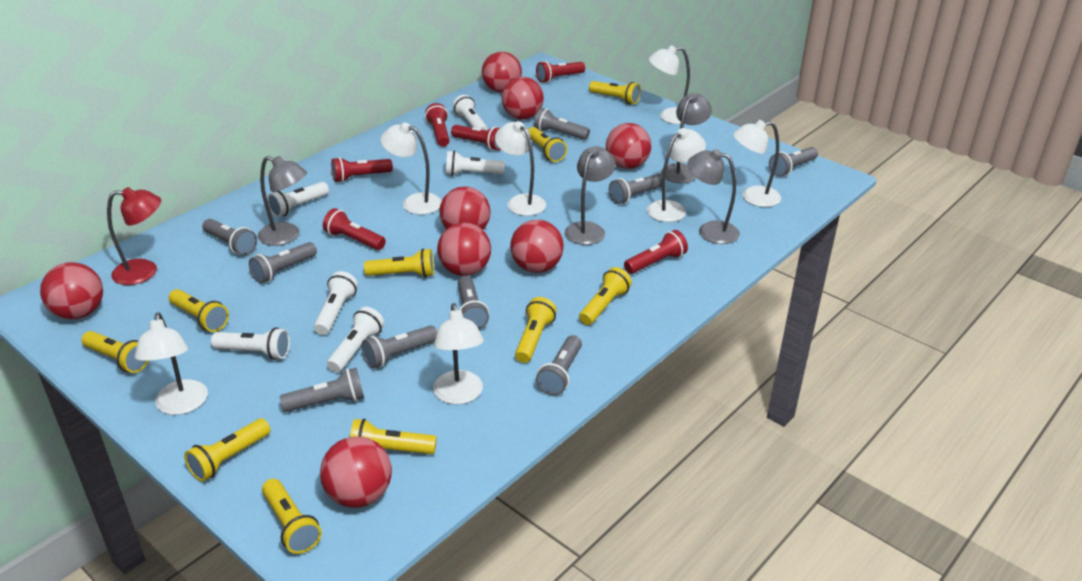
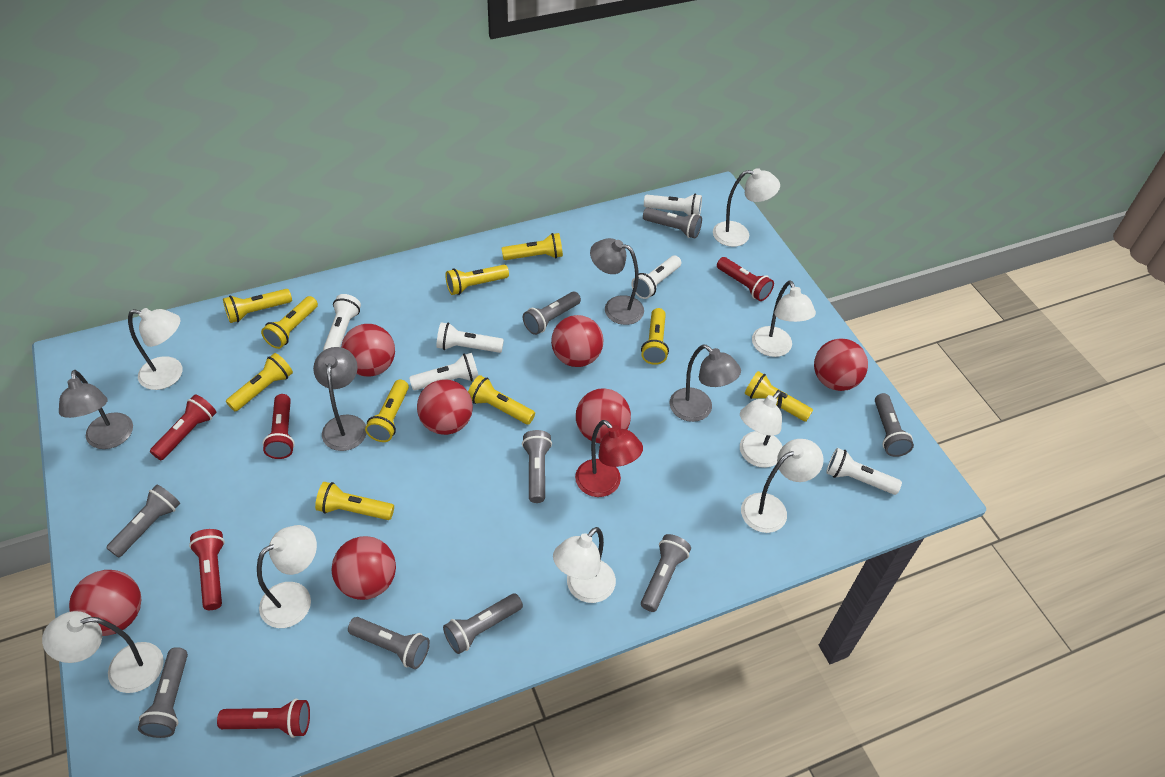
red ball: [40,262,103,319] [320,436,392,508] [437,222,491,276] [439,186,491,230] [482,52,522,93] [502,77,544,119] [510,220,564,273] [606,123,651,169] = 8 -> [69,570,141,636] [332,536,396,600] [341,324,395,377] [417,379,473,435] [551,315,603,367] [576,388,631,443] [814,338,868,391] = 7
red flashlight: [323,208,386,250] [331,157,393,183] [425,103,450,147] [451,125,501,150] [536,61,585,83] [624,230,688,274] = 6 -> [150,395,216,460] [189,529,225,610] [217,699,310,738] [262,394,295,459] [717,257,774,301] = 5
white lamp: [134,312,208,415] [381,122,442,215] [433,303,484,404] [495,121,546,216] [647,128,706,222] [649,45,690,124] [733,120,781,207] = 7 -> [42,611,164,693] [128,308,182,390] [257,525,317,628] [553,527,616,603] [713,168,780,247] [740,391,783,468] [741,439,824,533] [752,281,816,357] = 8

